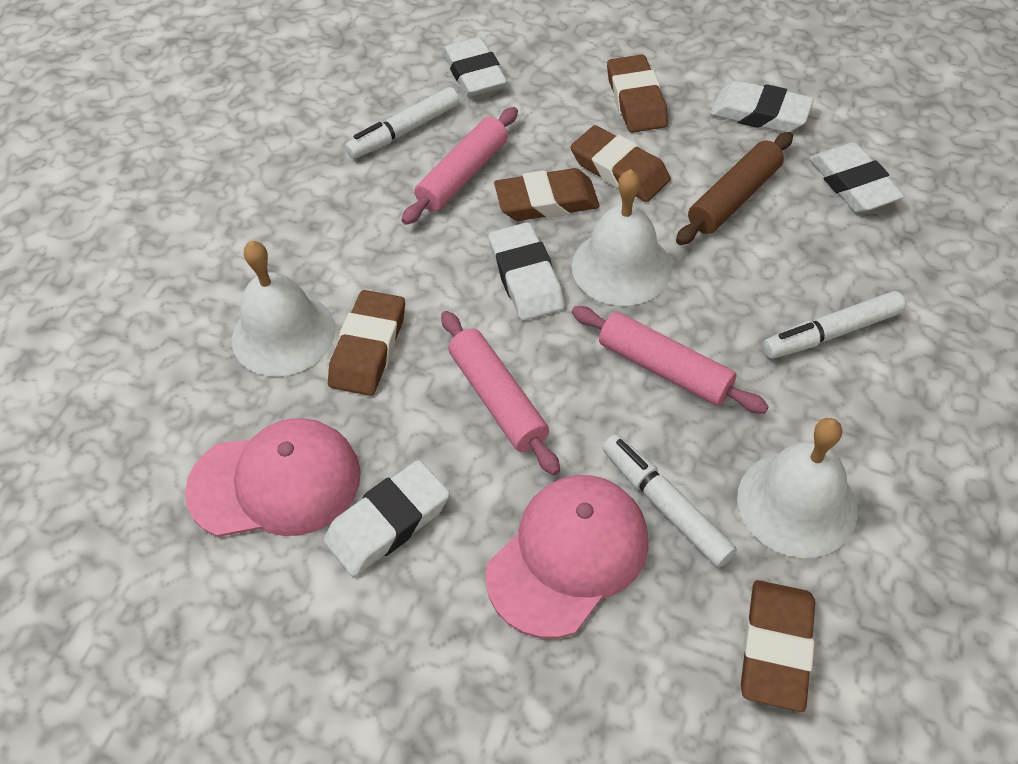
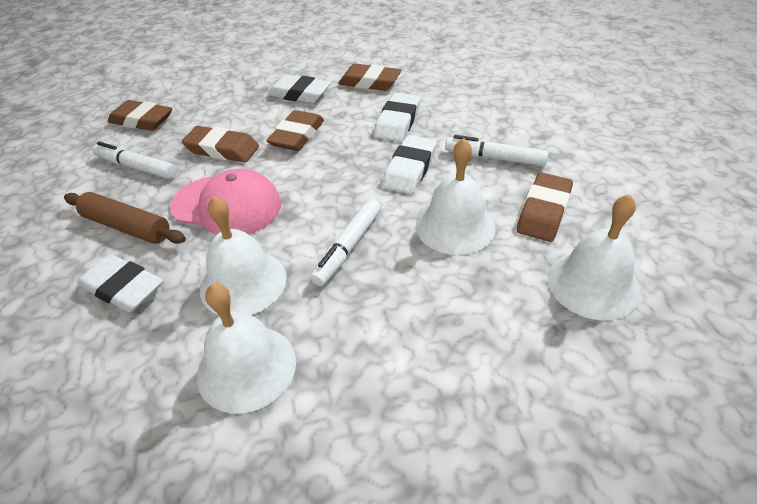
pink cap: [185,418,361,537] [485,475,648,638] = 2 -> [170,169,281,235] = 1
pink rolling pin: [402,107,518,225] [441,311,560,475] [572,306,769,414] = 3 -> none = 0
white bell: [232,241,335,376] [572,169,672,306] [737,418,857,558] = 3 -> [197,283,296,414] [200,196,287,315] [416,138,495,255] [548,194,641,320] = 4
white eraser: [324,460,450,577] [443,37,507,97] [488,222,565,321] [710,80,814,132] [809,142,905,213] = 5 -> [77,254,163,312] [267,74,331,103] [374,92,420,142] [382,135,436,194] = 4

